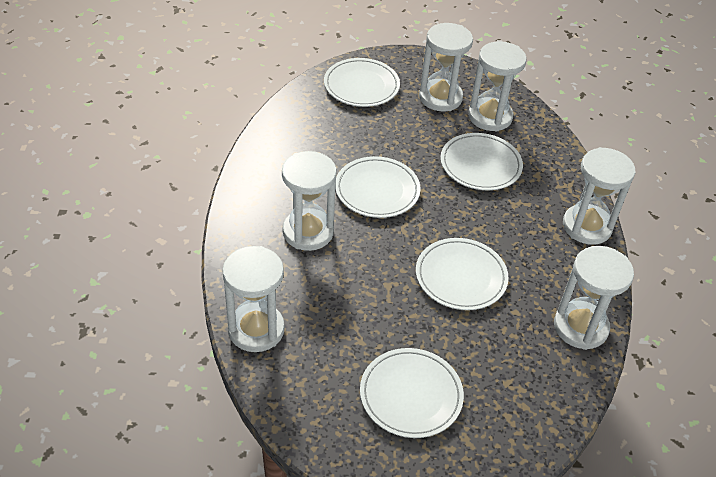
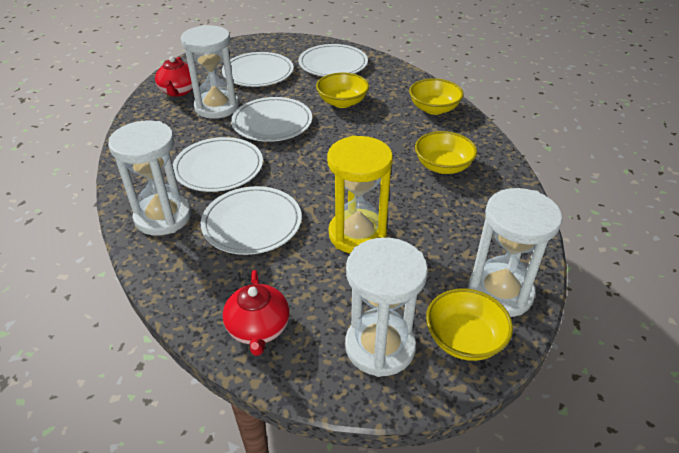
red teapot: none = 0 -> [155,56,193,97] [223,270,290,356] = 2
white hourglass: [222,246,285,352] [282,151,337,251] [419,23,473,111] [468,41,527,132] [554,246,634,350] [563,147,636,245] = 6 -> [108,120,191,236] [181,25,239,119] [345,237,428,377] [468,188,562,317] = 4
yellow bowl: none = 0 -> [316,73,369,108] [409,78,464,115] [415,131,477,174] [426,288,513,361] = 4
yellow hourglass: none = 0 -> [327,135,393,254] = 1

